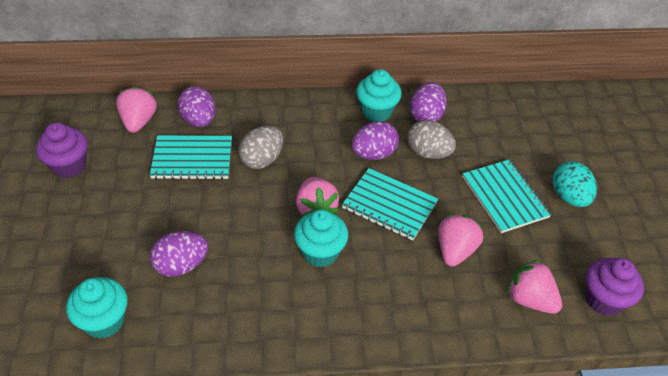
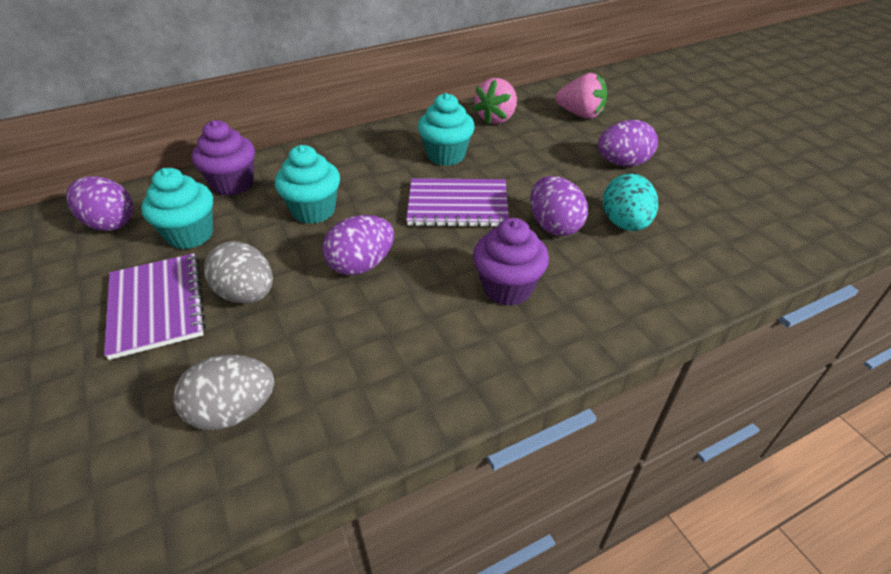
pink strawberry: [116,86,157,133] [296,177,339,217] [438,214,484,267] [506,259,562,314] = 4 -> [473,78,517,125] [556,73,607,119] = 2
purple notebook: none = 0 -> [104,253,206,360] [406,178,509,227] = 2
turquoise notebook: [150,135,232,180] [342,168,438,240] [463,159,552,233] = 3 -> none = 0

